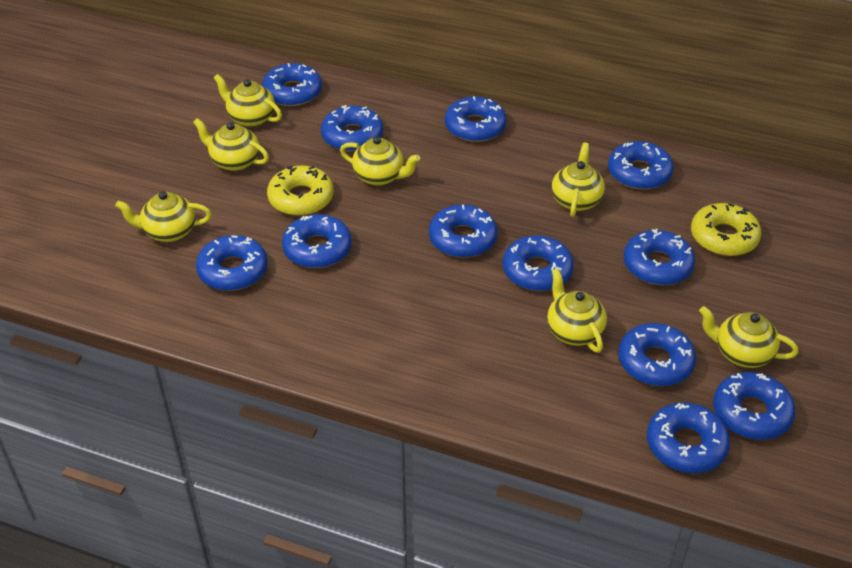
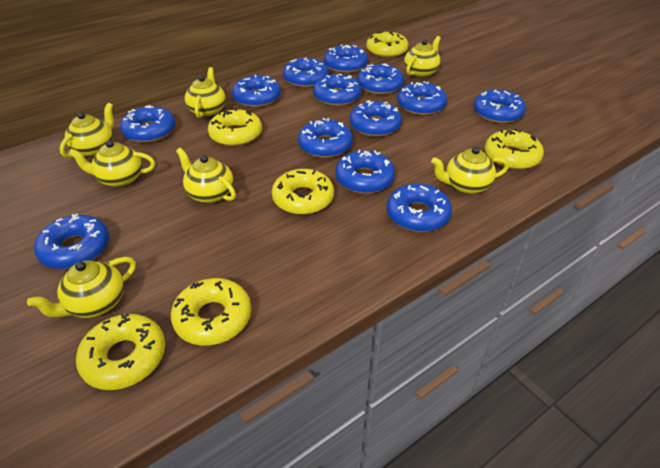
blue donut: [196,235,268,291] [262,63,322,106] [282,214,352,268] [321,105,383,152] [429,204,498,258] [445,96,507,142] [503,235,574,291] [608,141,674,190] [618,323,696,386] [623,229,695,285] [647,402,730,473] [713,372,796,440] = 12 -> [34,214,109,269] [120,105,176,143] [232,75,281,107] [283,58,329,87] [298,118,353,158] [313,74,362,106] [324,44,368,73] [335,150,395,194] [350,100,402,137] [357,64,404,95] [387,183,452,232] [397,81,447,115] [473,89,526,123] = 13
yellow donut: [267,165,334,216] [691,203,762,256] = 2 -> [76,313,165,390] [171,278,251,346] [208,108,262,146] [272,169,334,215] [366,31,408,58] [485,129,544,170] = 6

